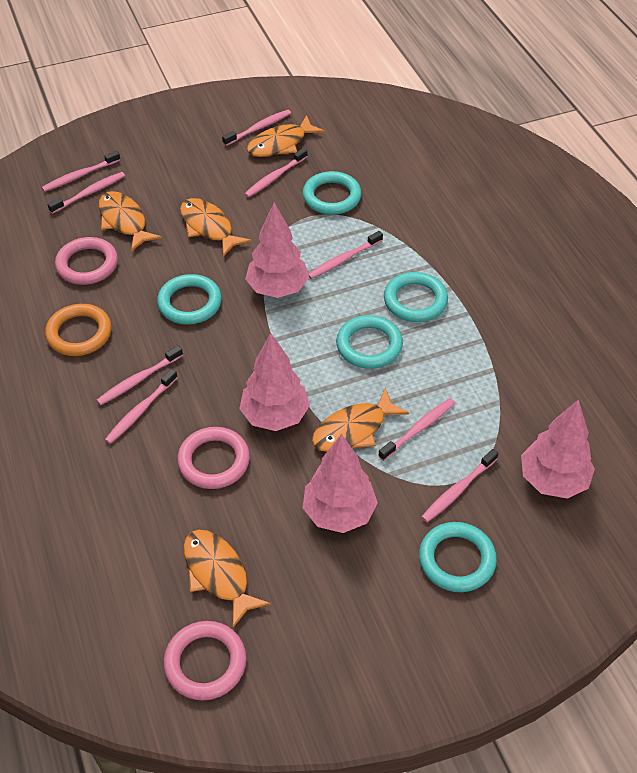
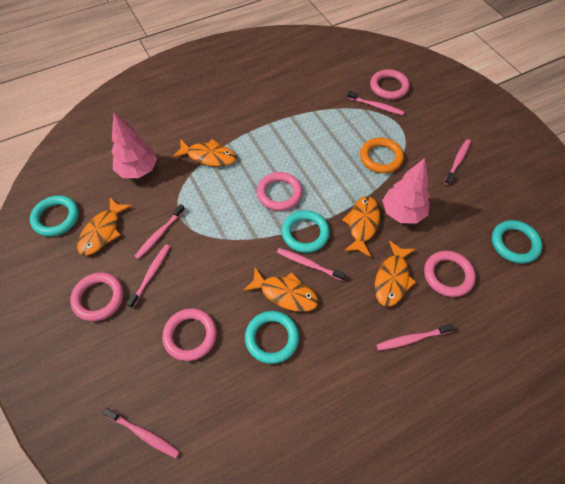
pink ring: [55,237,118,285] [163,621,247,700] [177,427,250,489] = 3 -> [70,273,124,321] [162,308,217,361] [257,172,303,211] [370,69,410,100] [424,251,476,297] = 5
pink toothbrush: [42,151,120,192] [47,172,125,214] [96,346,183,405] [105,369,178,444] [222,110,291,146] [244,148,308,198] [308,231,383,279] [378,398,455,461] [421,449,498,522] = 9 -> [103,408,180,458] [126,244,170,308] [134,204,185,259] [277,248,346,281] [347,91,404,115] [376,324,454,351] [444,139,471,185] = 7
pink tree: [239,333,310,431] [245,203,309,298] [303,434,378,533] [521,400,595,499] = 4 -> [111,112,157,178] [382,158,430,224] = 2
turquoise ring: [157,274,222,325] [303,171,362,215] [336,315,403,369] [384,272,448,322] [419,522,497,592] = 5 -> [30,195,79,237] [245,311,299,364] [282,210,330,253] [492,220,543,264] = 4

